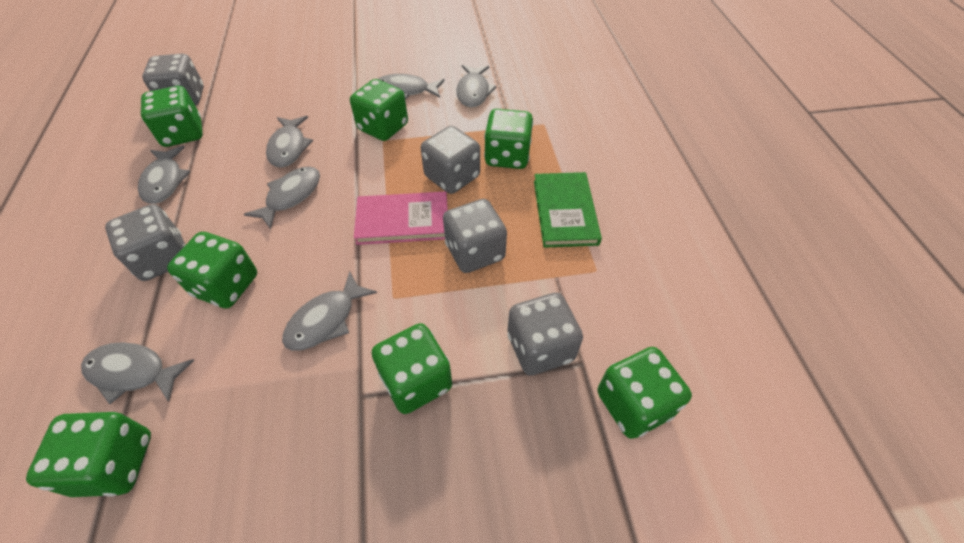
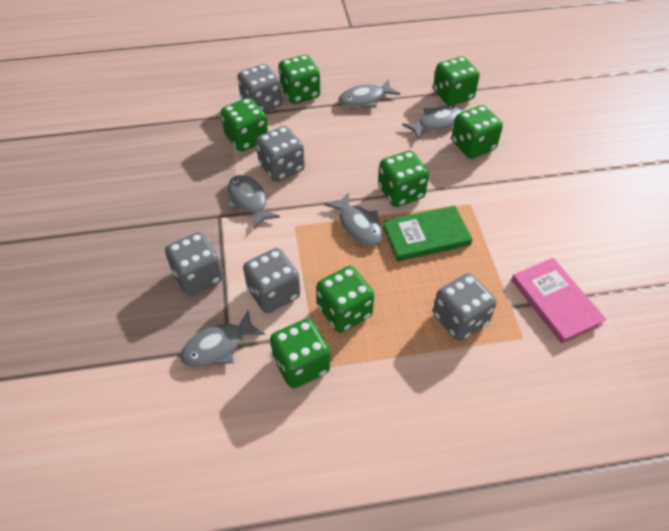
grey fish: [81,342,194,404] [138,146,191,204] [244,167,320,229] [266,116,313,168] [282,271,377,351] [378,74,444,100] [456,65,497,107] = 7 -> [180,310,265,367] [228,175,280,229] [324,192,383,246] [338,79,400,108] [402,105,463,141] = 5

